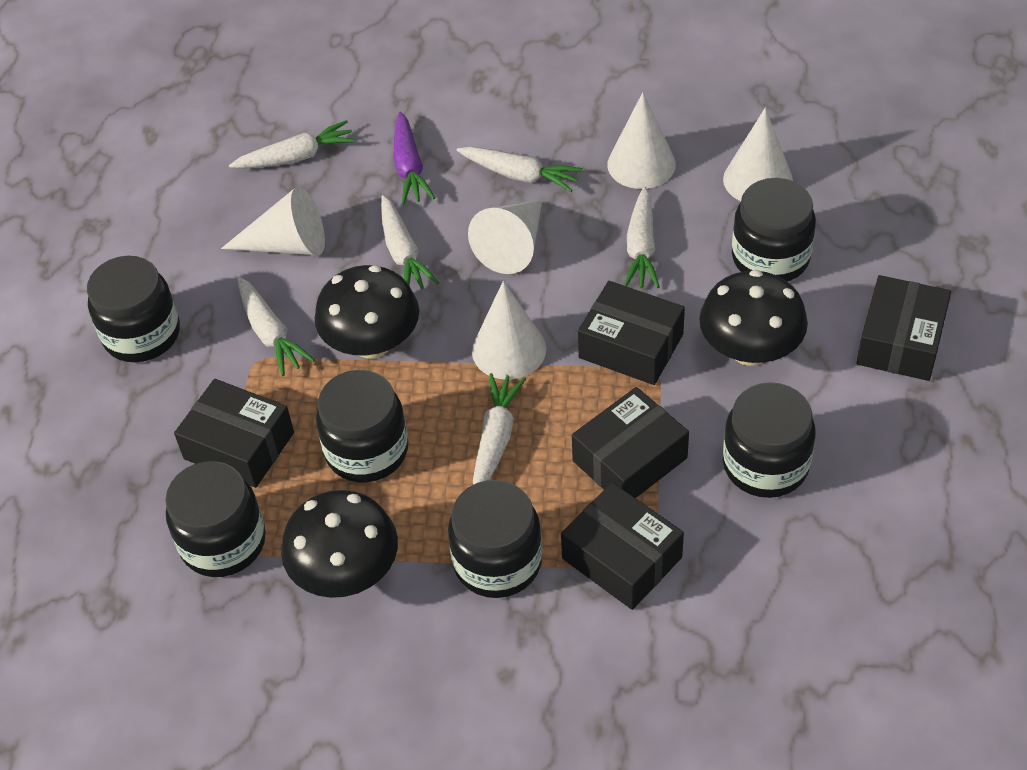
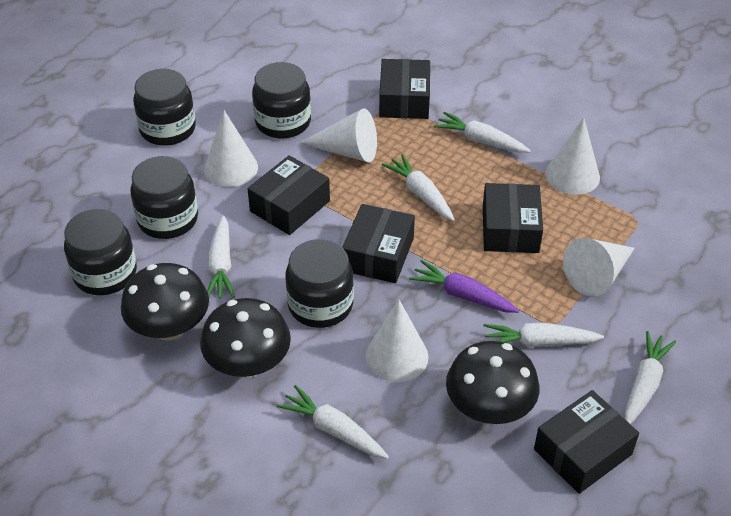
black jar: [87,256,180,362] [165,461,266,577] [316,370,408,483] [448,480,542,598] [723,382,816,498] [732,178,816,282] = 6 -> [64,209,137,295] [130,156,198,239] [133,69,196,146] [252,62,311,139] [285,239,354,328] = 5

